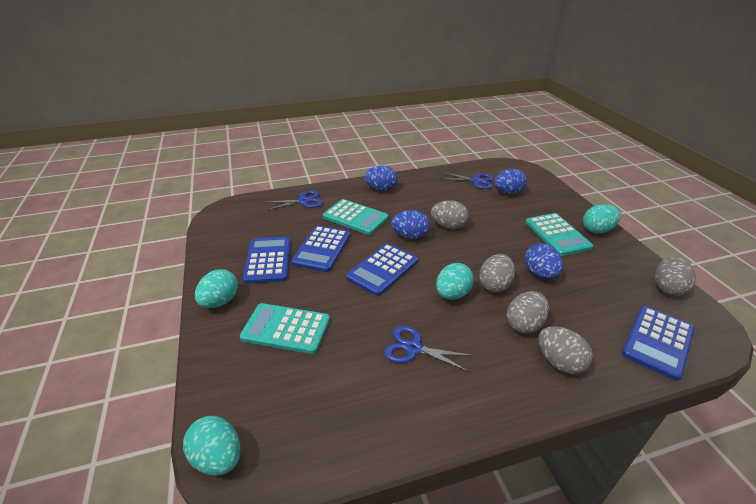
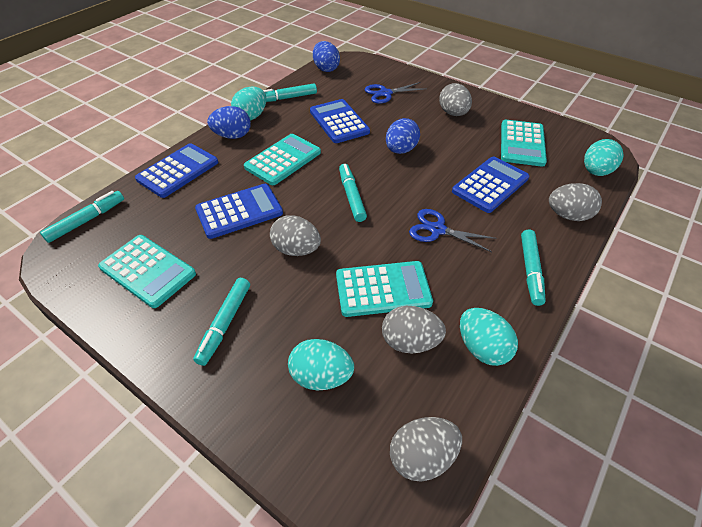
blue egg: [364,166,398,191] [391,210,430,239] [494,169,527,194] [525,243,563,279] = 4 -> [207,106,251,139] [313,41,340,72] [386,118,420,154] = 3
blue scissors: [264,190,323,211] [384,326,474,372] [440,172,493,189] = 3 -> [365,82,427,104] [409,209,496,252] = 2
turquoise calculator: [240,303,330,354] [323,199,388,235] [525,213,593,256] = 3 -> [98,235,196,308] [244,134,321,185] [336,261,433,317] [501,120,547,167] = 4
turquoise marker: none = 0 -> [40,191,124,243] [193,278,250,366] [263,83,317,102] [339,164,367,222] [521,230,546,306] = 5

